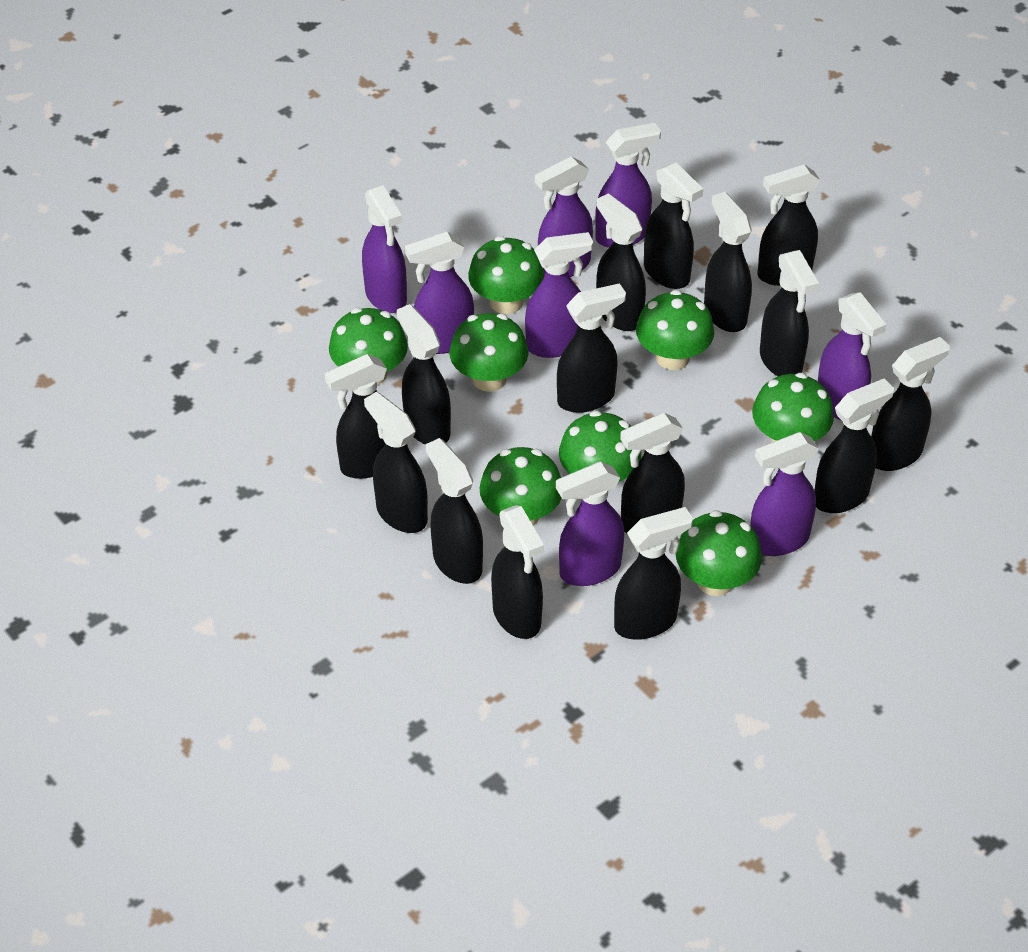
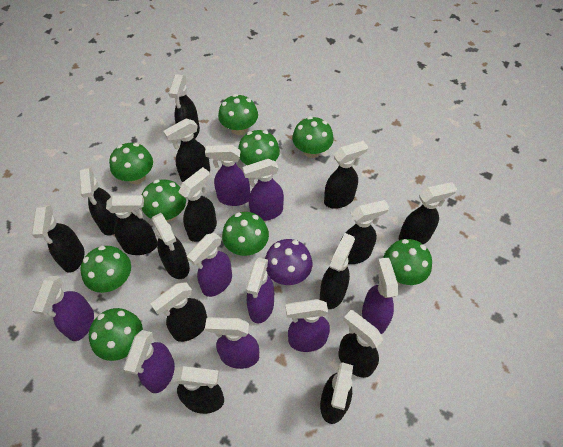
green mushroom: [329,308,408,385] [449,313,528,392] [468,236,545,314] [480,447,562,526] [559,411,641,492] [636,290,714,370] [675,510,762,596] [752,373,834,442] = 8 -> [80,246,131,293] [89,308,143,361] [109,143,153,184] [142,179,186,222] [218,94,258,135] [222,212,269,256] [238,130,280,165] [292,116,334,158] [384,239,432,285] = 9
purple mushroom: none = 0 -> [265,239,312,285] = 1
purple spray bottle: [362,185,407,313] [405,232,474,354] [525,232,593,358] [535,156,593,277] [556,462,624,586] [595,123,661,248] [750,432,819,556] [818,292,886,421] = 8 -> [32,276,94,341] [123,330,175,393] [187,233,232,297] [205,145,250,206] [205,317,259,369] [242,159,284,221] [246,257,274,323] [286,299,330,352] [362,258,398,334] = 9

